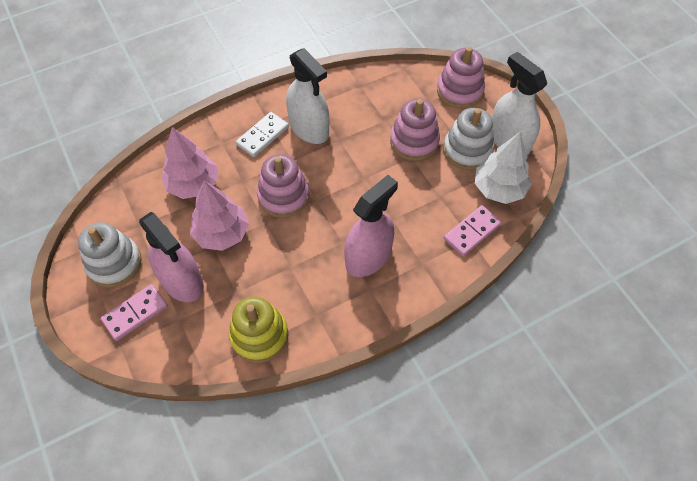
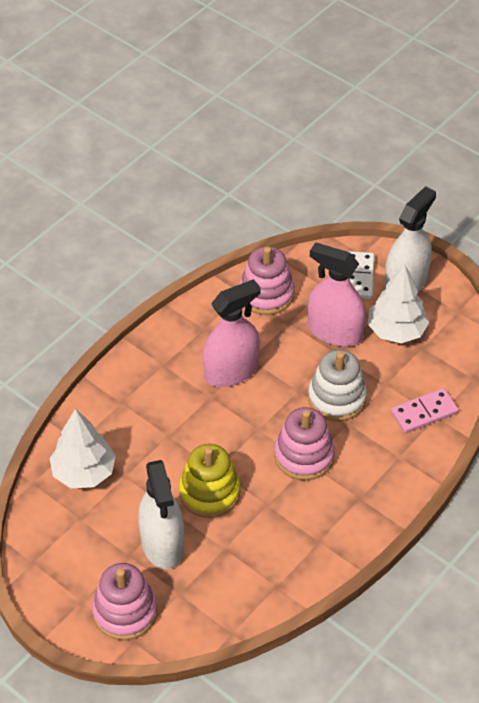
pink domino: [101,284,168,341] [444,205,501,256] = 2 -> [391,388,459,433] = 1
pink tree: [161,127,218,199] [190,181,249,251] = 2 -> none = 0
white stacking toy: [78,222,142,288] [443,108,494,170] = 2 -> [308,350,367,421] = 1
white tree: [475,132,532,204] = 1 -> [49,409,116,488] [368,264,429,343] = 2

